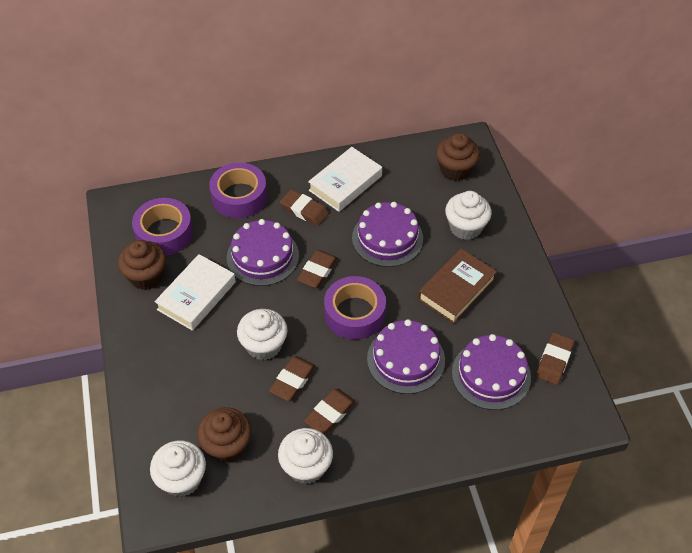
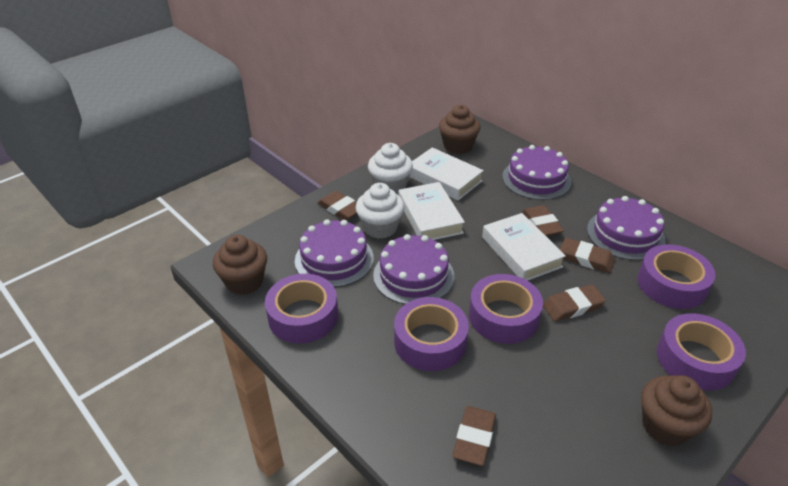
brown book: [418,249,497,324] = 1 -> none = 0
purple tape: [132,198,193,256] [209,163,267,218] [324,276,386,340] = 3 -> [265,274,338,344] [394,297,469,371] [469,274,543,344] [638,244,716,309] [657,313,746,391] = 5
white book: [155,254,236,331] [308,147,382,212] = 2 -> [399,182,465,240] [409,147,484,201] [482,213,566,281] = 3
white cupcake: [150,440,206,497] [237,309,288,360] [278,428,333,484] [445,191,492,240] = 4 -> [356,183,405,239] [368,143,413,194] = 2

